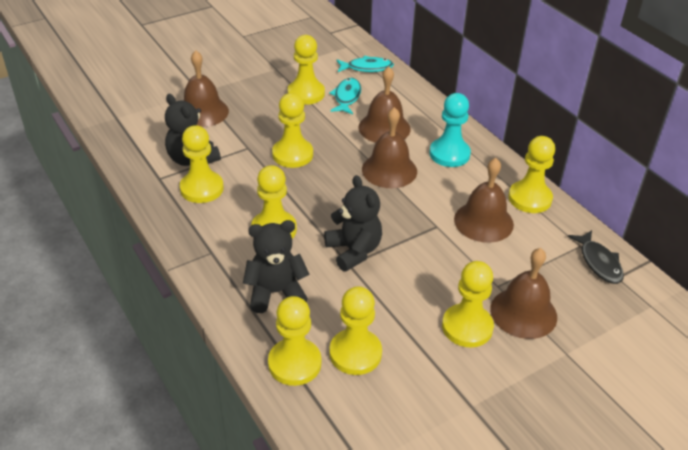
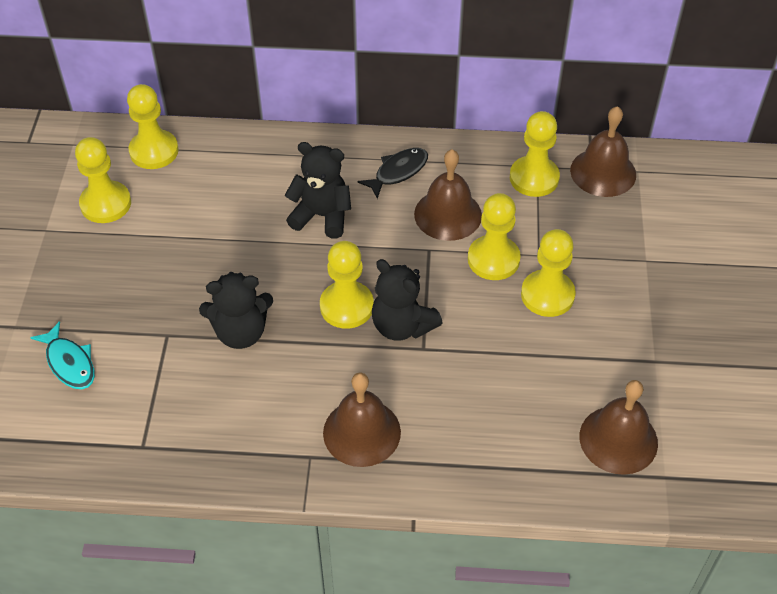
brown bell: [184,50,229,127] [359,66,411,143] [362,107,417,188] [454,158,514,243] [490,248,557,339] = 5 -> [323,373,401,467] [414,149,482,241] [570,106,636,197] [579,380,658,475] = 4
turquoise fish: [329,78,361,114] [336,56,394,72] = 2 -> [30,321,95,389] = 1
turquoise pawn: [429,93,471,167] = 1 -> none = 0
yellow pawn: [180,125,224,203] [251,165,297,239] [268,296,321,386] [272,93,313,168] [287,35,325,105] [329,286,382,375] [442,261,494,348] [508,136,555,213] = 8 -> [75,137,131,223] [127,84,179,169] [320,241,374,329] [468,193,521,280] [510,111,560,197] [521,229,576,317] = 6

